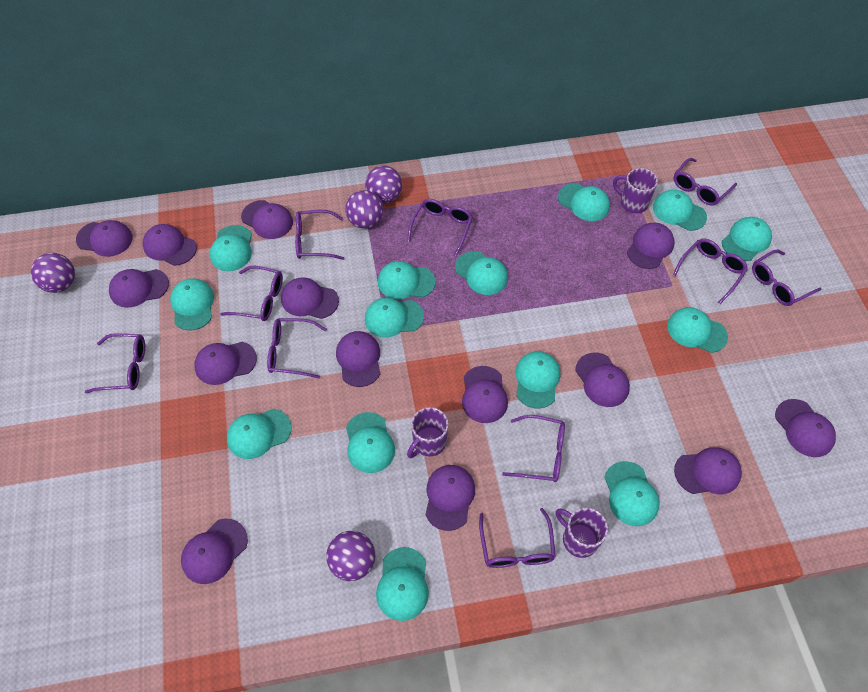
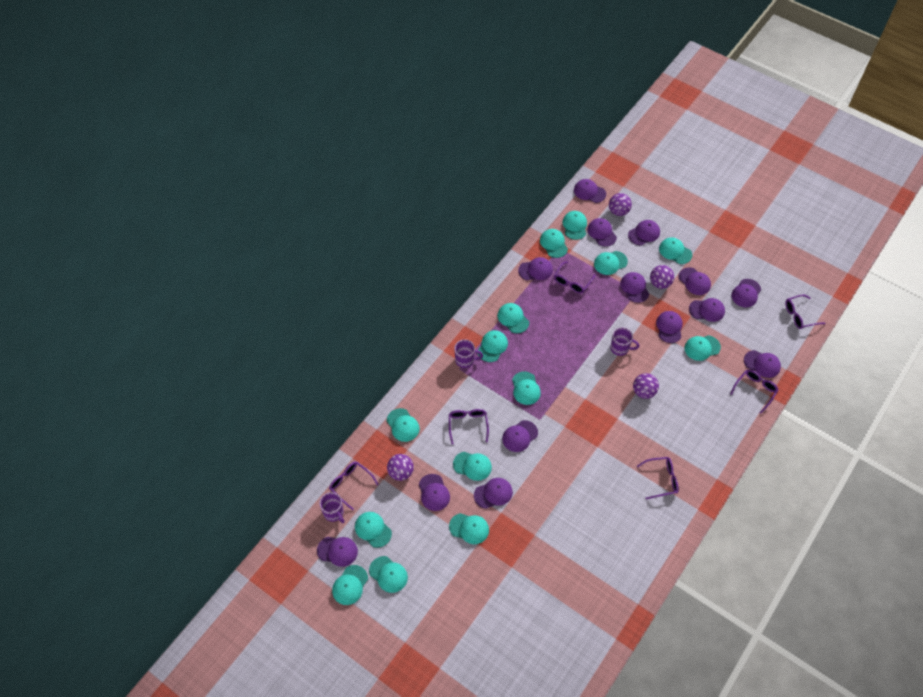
purple glasses: [85,333,145,393] [220,265,283,321] [267,318,327,378] [295,210,344,260] [407,199,473,257] [479,508,556,568] [502,415,565,482] [672,239,748,304] [673,158,737,206] [752,250,822,306] = 10 -> [329,462,379,511] [449,409,489,444] [554,261,595,293] [637,457,679,500] [730,370,778,414] [785,294,826,329] = 6

